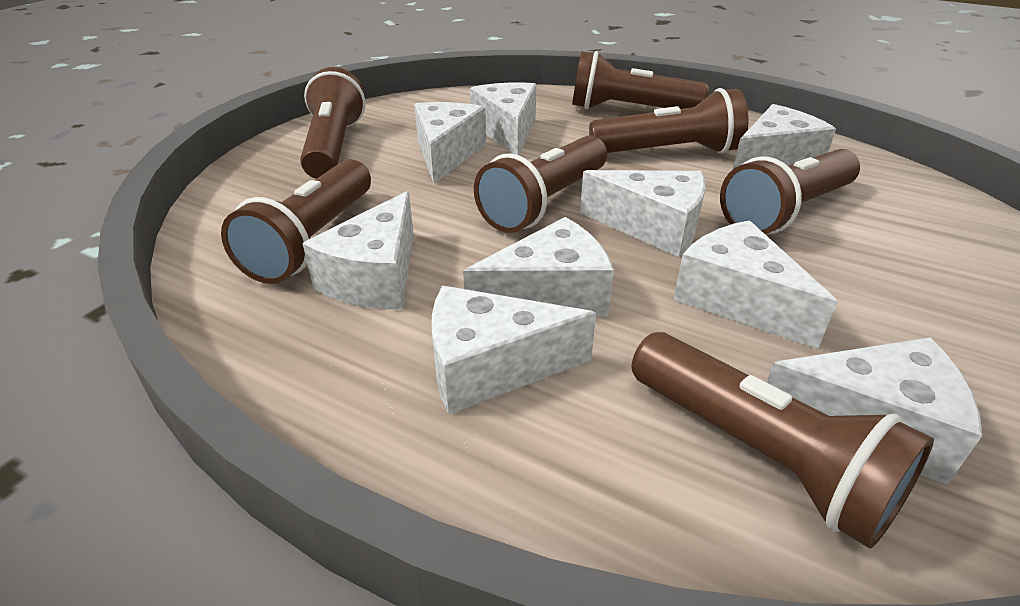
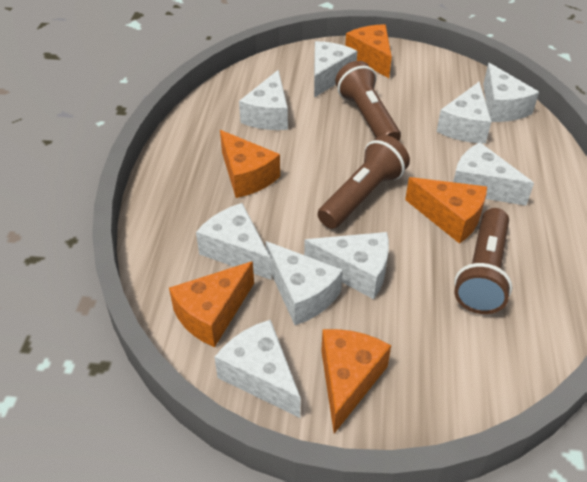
brown flashlight: [221,159,371,284] [300,67,366,179] [474,135,607,233] [572,51,709,109] [589,88,748,154] [632,332,934,548] [720,149,860,234] = 7 -> [318,135,410,229] [335,61,401,141] [454,208,513,314] = 3
orange cheese: none = 0 -> [169,261,254,347] [220,130,280,198] [321,329,391,434] [345,24,392,78] [405,177,487,244] = 5

